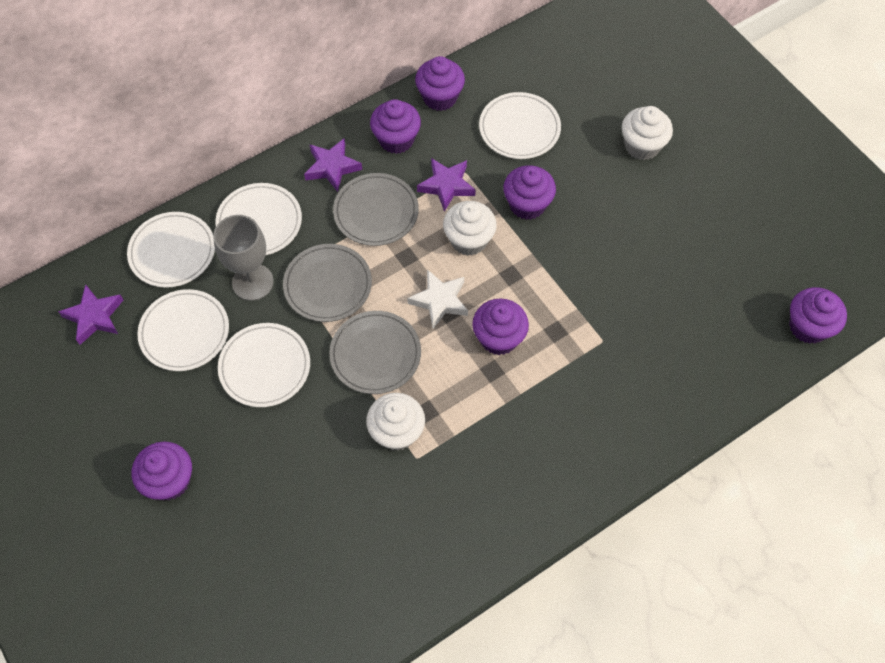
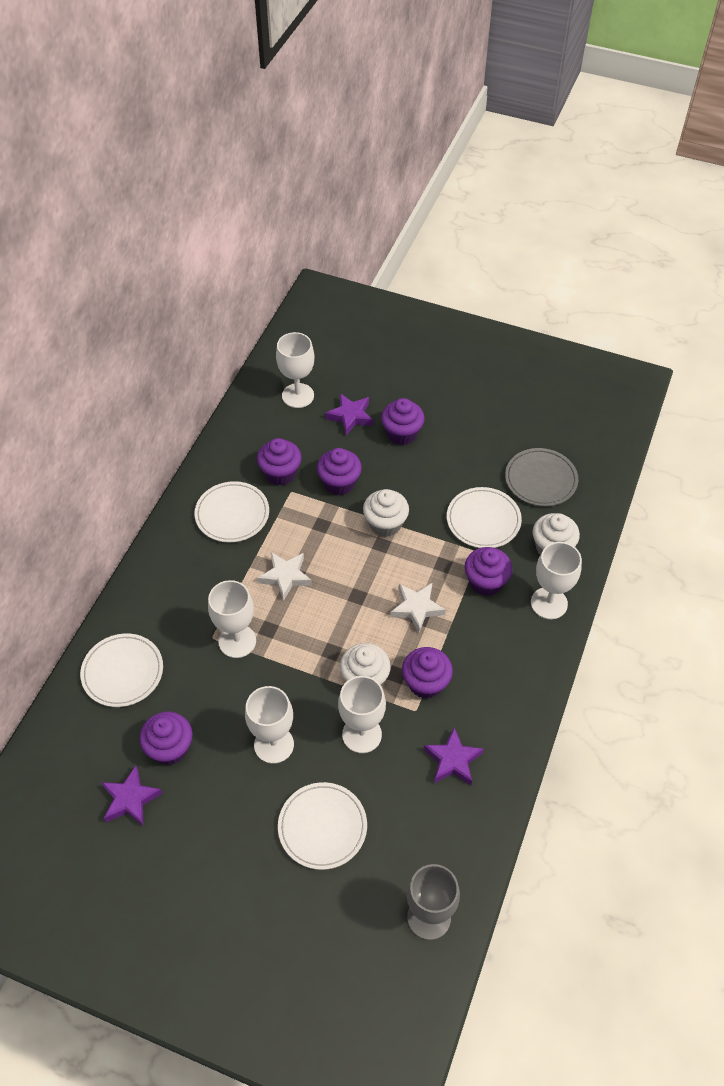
grey plate: [283,244,372,322] [329,311,421,394] [333,173,419,246] = 3 -> [505,448,578,506] = 1
white goblet: none = 0 -> [208,580,256,658] [245,686,294,764] [276,332,315,408] [338,676,386,753] [531,542,582,619] = 5
white plate: [127,212,215,288] [137,289,229,371] [215,183,302,255] [218,323,310,407] [479,92,561,159] = 5 -> [80,633,163,707] [194,481,269,543] [278,782,367,870] [447,487,522,548] = 4
white star: [407,269,468,329] = 1 -> [258,552,312,601] [390,583,446,633] = 2

